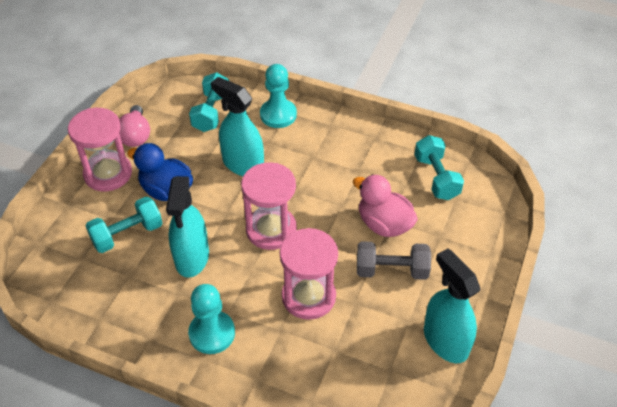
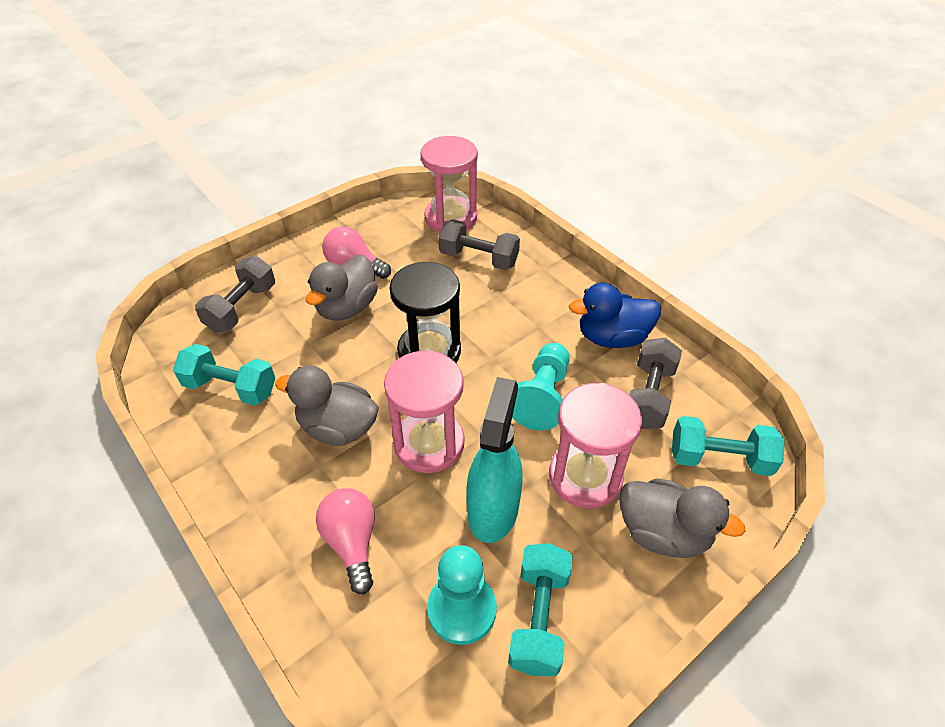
black hourglass: none = 0 -> [390,262,461,362] = 1
grey duck: none = 0 -> [275,365,379,446] [306,255,378,321] [619,478,746,558] = 3
grey dumbbell: [357,241,431,280] = 1 -> [195,256,275,333] [438,219,520,270] [629,338,682,429] = 3
pink duck: [353,174,418,237] = 1 -> none = 0
pink light bulb: [119,105,150,147] = 1 -> [316,488,375,594] [322,226,391,279] = 2
turquoise spray bottle: [166,176,209,278] [211,77,264,176] [424,249,480,363] = 3 -> [466,377,523,543] = 1

